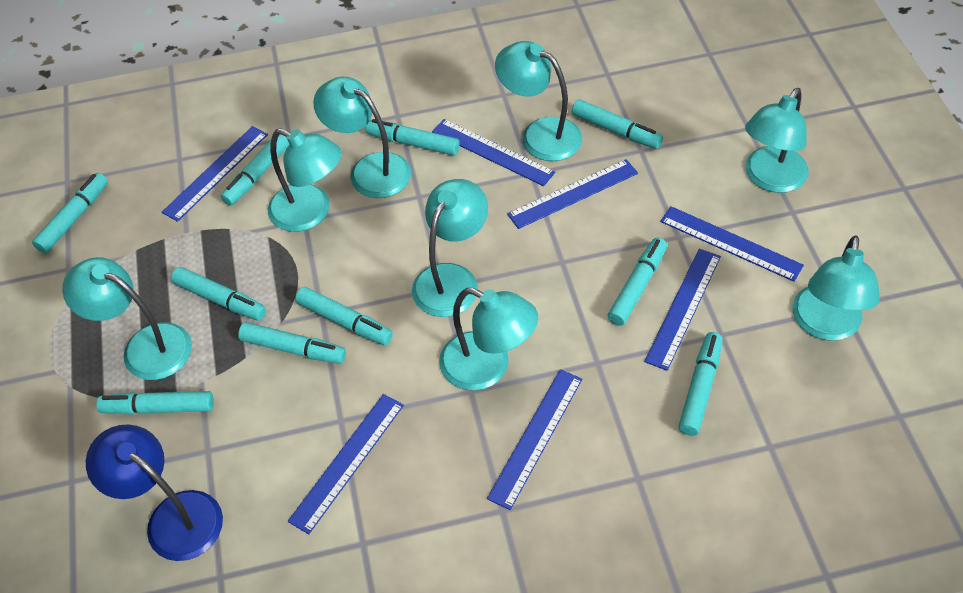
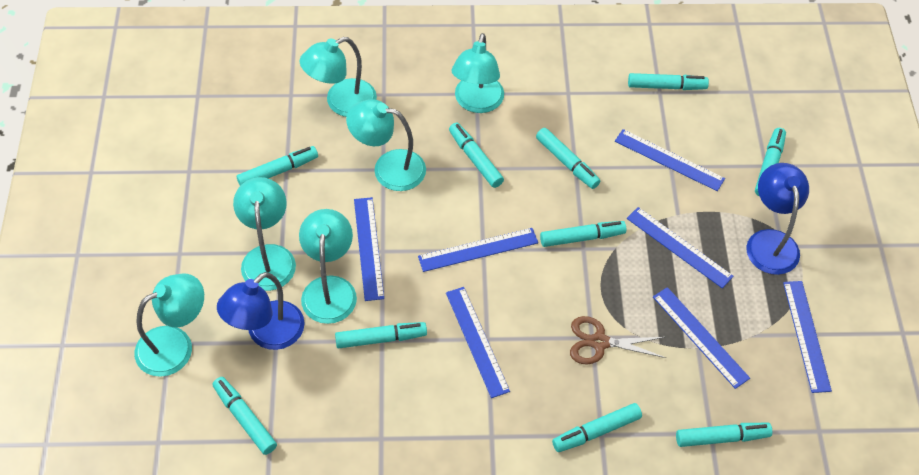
blue lamp: [86,425,223,561] = 1 -> [217,272,305,350] [746,163,809,275] = 2
brown scissors: none = 0 -> [570,316,666,364] = 1
turquoise lamp: [62,257,192,380] [268,128,342,232] [313,77,411,198] [412,179,488,317] [439,288,538,391] [495,41,582,161] [745,88,809,193] [792,235,880,341] = 8 -> [134,273,204,377] [233,177,296,291] [299,209,357,324] [300,37,377,117] [346,99,426,191] [452,33,504,113] = 6

